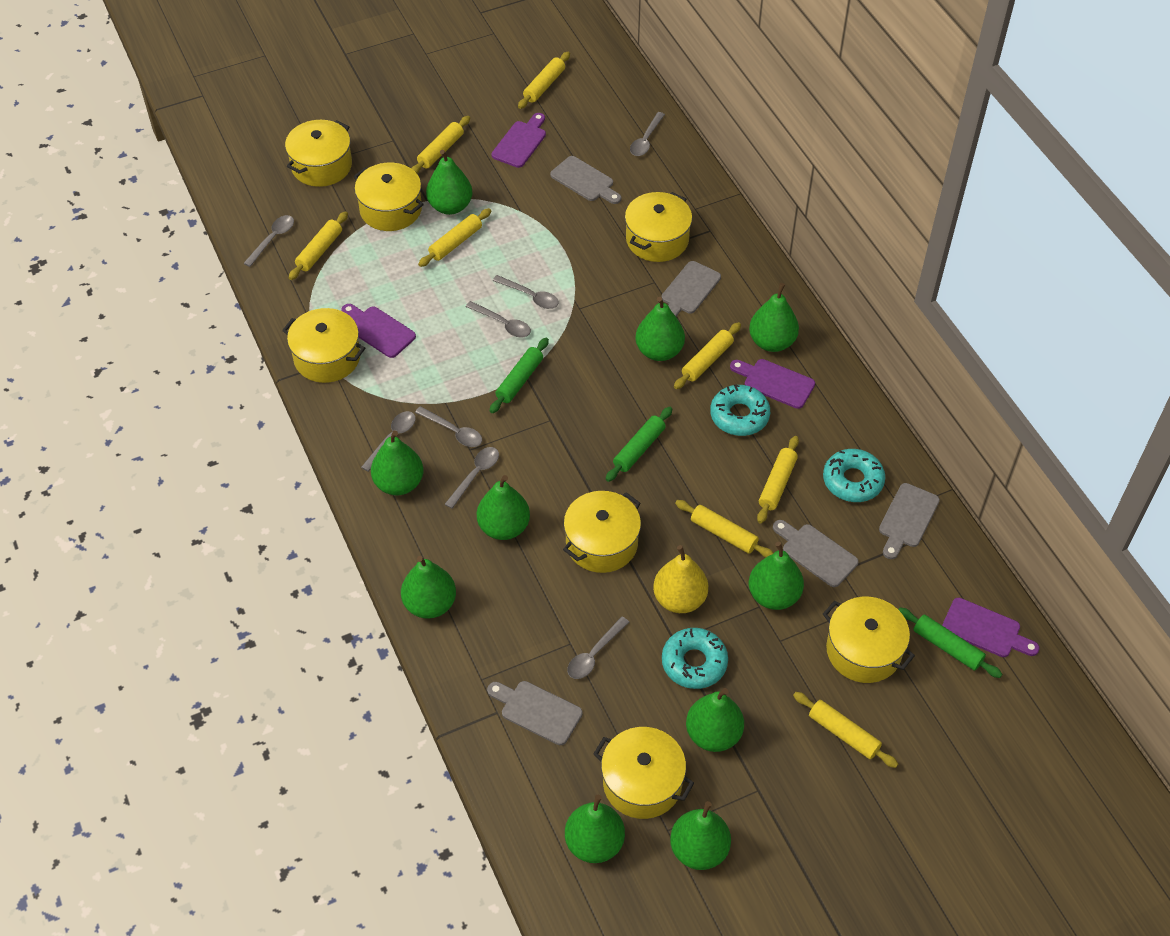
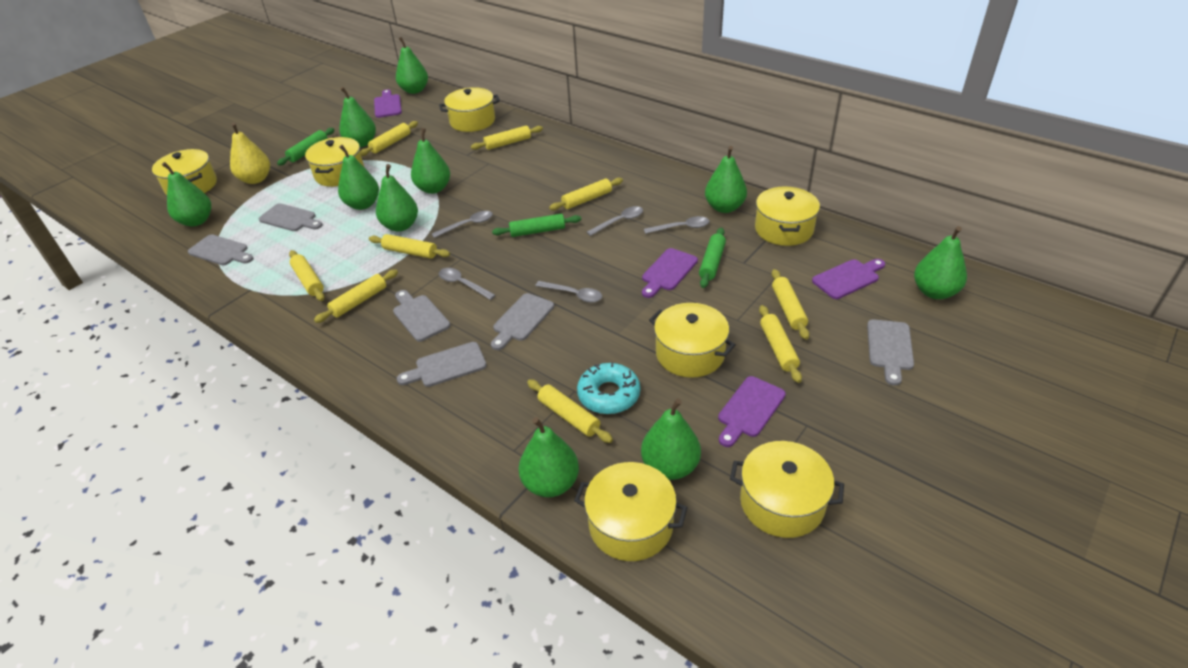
grey cutting board: [487,681,583,745] [550,156,621,204] [662,261,721,316] [773,520,858,587] [879,483,940,559] = 5 -> [188,234,254,265] [259,203,323,231] [393,290,450,342] [397,342,487,387] [491,293,554,350] [867,319,914,386] = 6
grey spoon: [244,215,294,267] [361,411,416,472] [415,406,482,447] [445,447,499,509] [466,301,531,337] [492,275,559,309] [567,617,629,679] [630,112,665,156] = 8 -> [432,211,493,238] [439,268,496,300] [535,281,602,302] [587,206,643,236] [644,216,710,234] = 5
turquoise donut: [662,628,728,689] [710,384,770,436] [823,449,885,502] = 3 -> [577,362,640,414] = 1
yellow rolling pin: [289,211,348,280] [411,116,470,174] [418,208,491,267] [518,52,570,109] [674,322,741,389] [675,500,773,558] [757,436,799,524] [793,692,898,768] = 8 -> [289,250,325,301] [314,269,398,323] [360,121,418,156] [369,234,450,259] [471,126,543,150] [527,379,613,443] [549,178,623,211] [759,305,802,383] [771,269,809,340] = 9

